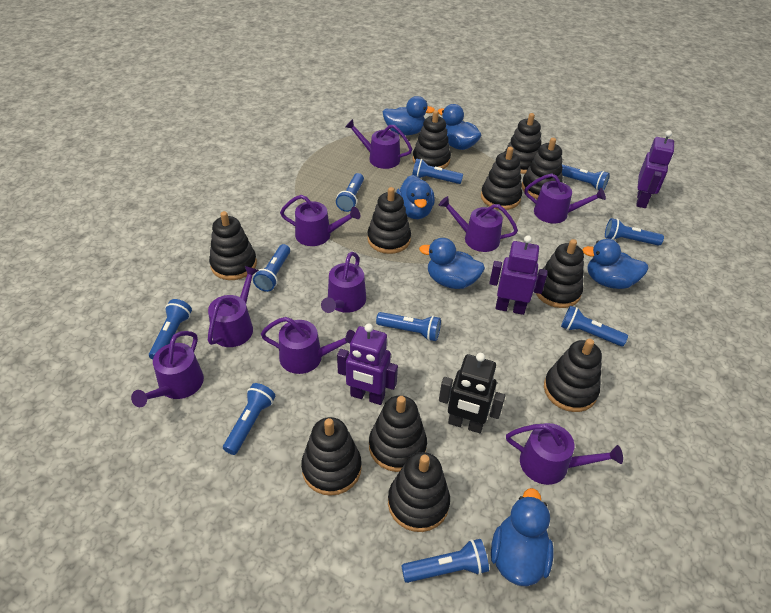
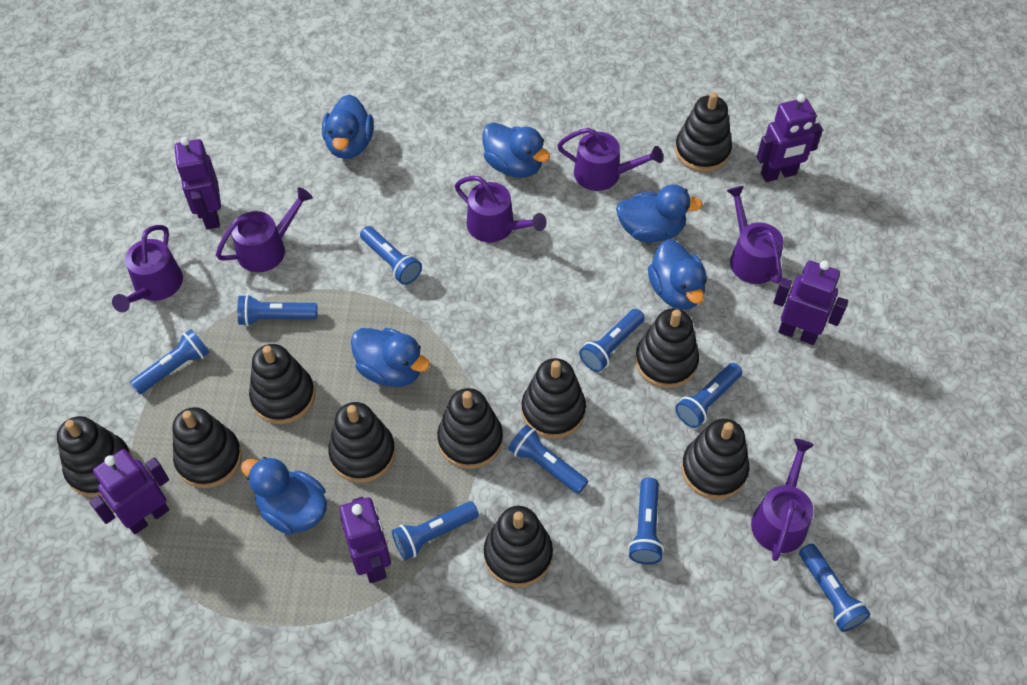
black robot: [439,353,505,433] = 1 -> none = 0
black stacking toy: [209,211,257,280] [301,417,362,496] [367,187,411,254] [369,395,427,472] [388,452,450,532] [413,110,451,169] [481,147,522,210] [505,113,541,174] [522,138,563,199] [536,239,584,308] [544,339,602,412] = 11 -> [57,416,133,497] [173,407,242,488] [249,344,315,424] [328,402,395,483] [437,388,503,469] [484,506,553,587] [521,358,586,439] [635,308,699,388] [675,92,732,172] [681,419,749,499] = 10
blue flashlight: [149,299,192,360] [223,383,275,455] [253,244,290,292] [336,173,364,212] [376,312,441,341] [401,539,489,583] [412,158,463,184] [561,306,628,346] [562,164,610,191] [605,218,664,246] = 10 -> [130,329,209,394] [237,295,318,326] [360,226,422,285] [392,501,479,560] [509,425,588,494] [579,309,645,372] [628,477,664,565] [675,363,742,428] [799,544,870,632] = 9
purple robot: [337,323,398,405] [489,235,548,315] [636,130,674,208] = 3 -> [89,449,169,534] [174,137,221,230] [339,497,391,583] [757,94,823,182] [773,260,848,345] = 5
purple watering can: [131,331,204,407] [208,266,259,347] [261,317,355,374] [280,195,360,246] [321,252,366,313] [345,119,412,169] [439,196,518,252] [506,423,623,485] [524,173,606,223] = 9 -> [112,225,183,312] [216,187,313,272] [455,176,547,242] [557,128,663,191] [726,186,784,284] [751,439,814,561] = 6

